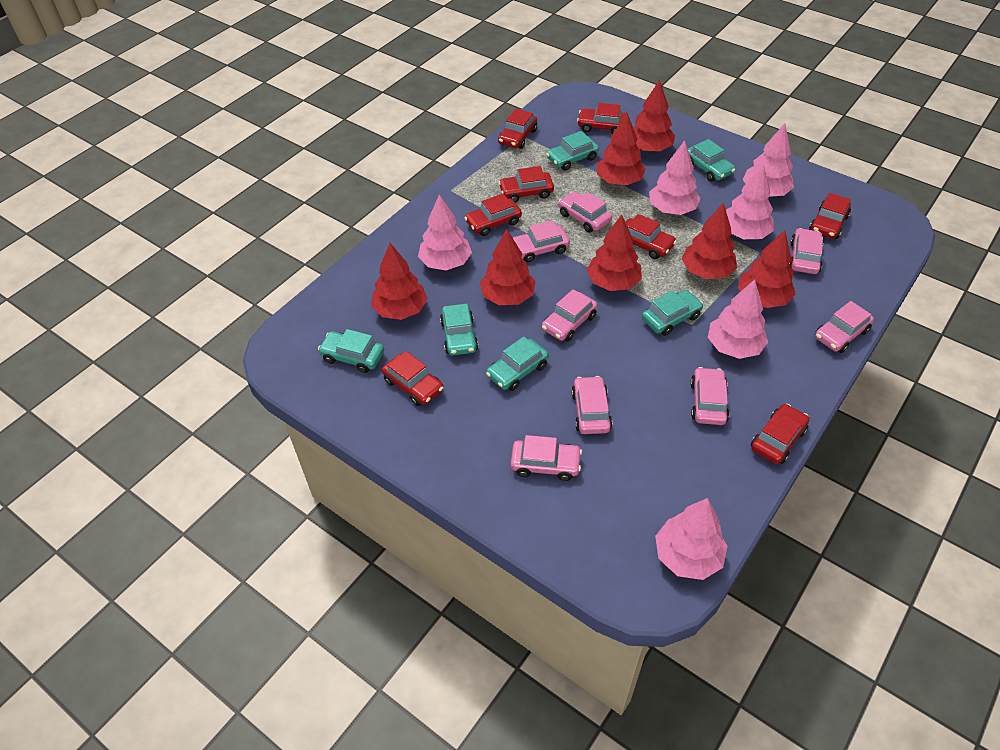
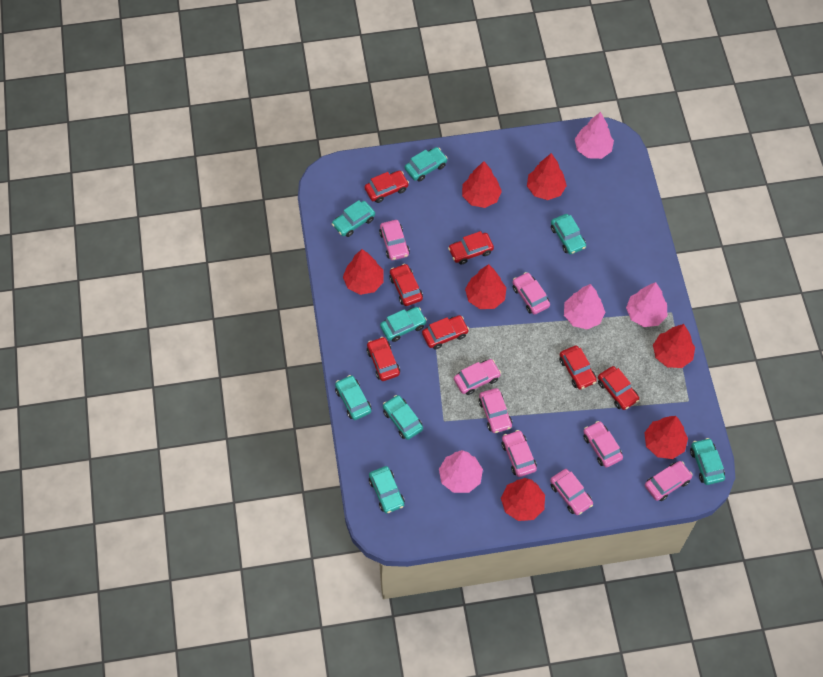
pink tree: [418,195,472,270] [649,140,701,215] [655,498,727,580] [708,279,768,359] [726,164,774,239] [743,123,794,197] = 6 -> [439,450,483,493] [564,284,605,329] [575,112,614,159] [626,282,667,327] = 4
red car: [382,351,444,406] [464,193,522,236] [498,109,537,149] [499,166,554,203] [577,103,626,134] [625,214,677,259] [751,404,809,464] [809,193,851,239] = 8 -> [364,171,409,203] [367,337,400,381] [389,264,423,306] [422,315,469,349] [448,231,494,265] [559,346,597,390] [598,366,639,410] = 7
turquoise car: [318,329,384,373] [440,303,478,356] [486,337,549,391] [546,131,599,171] [642,290,703,336] [688,139,735,182] = 6 -> [332,200,375,237] [335,375,372,420] [369,466,405,514] [380,307,427,342] [383,395,423,440] [405,147,447,182] [551,214,586,254] [690,438,725,485] = 8

